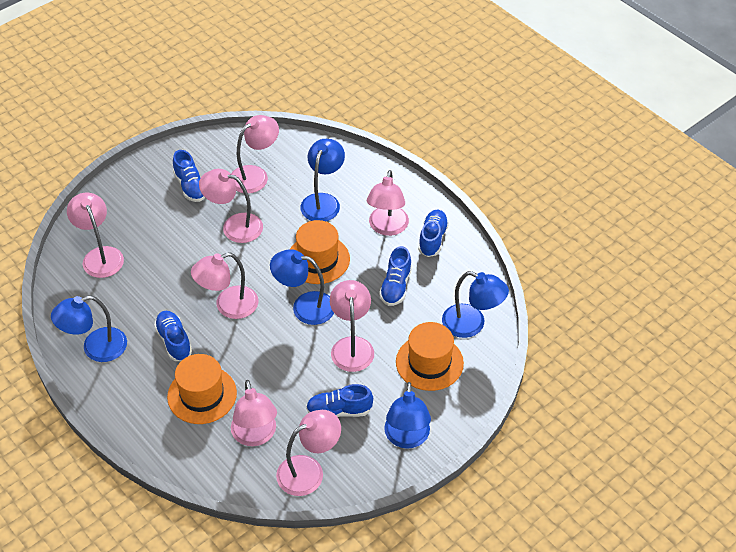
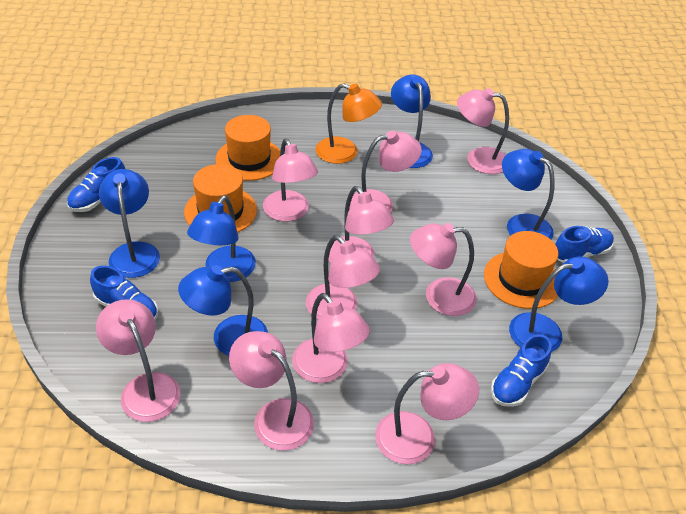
blue lamp: [51,295,127,362] [270,249,334,325] [300,139,345,221] [384,382,431,449] [442,271,509,338] = 5 -> [99,169,160,278] [178,265,268,356] [187,195,256,282] [391,74,433,168] [502,149,555,239] [509,257,608,352] = 6
blue shoe: [154,311,192,361] [173,150,205,202] [306,384,373,417] [379,246,412,306] [418,210,449,257] = 5 -> [67,157,125,212] [90,266,158,321] [491,334,552,407] [555,226,614,263] = 4
orange lamp: none = 0 -> [316,83,382,164] = 1
pink lamp: [67,193,124,278] [191,252,258,319] [199,169,263,243] [231,115,279,193] [231,380,277,446] [276,410,341,496] [330,280,374,372] [367,170,409,236] = 8 -> [96,299,181,422] [229,331,314,451] [263,138,318,222] [292,293,370,383] [306,235,380,319] [328,186,394,263] [349,131,422,213] [375,363,479,464] [410,223,477,316] [457,88,509,174] = 10

